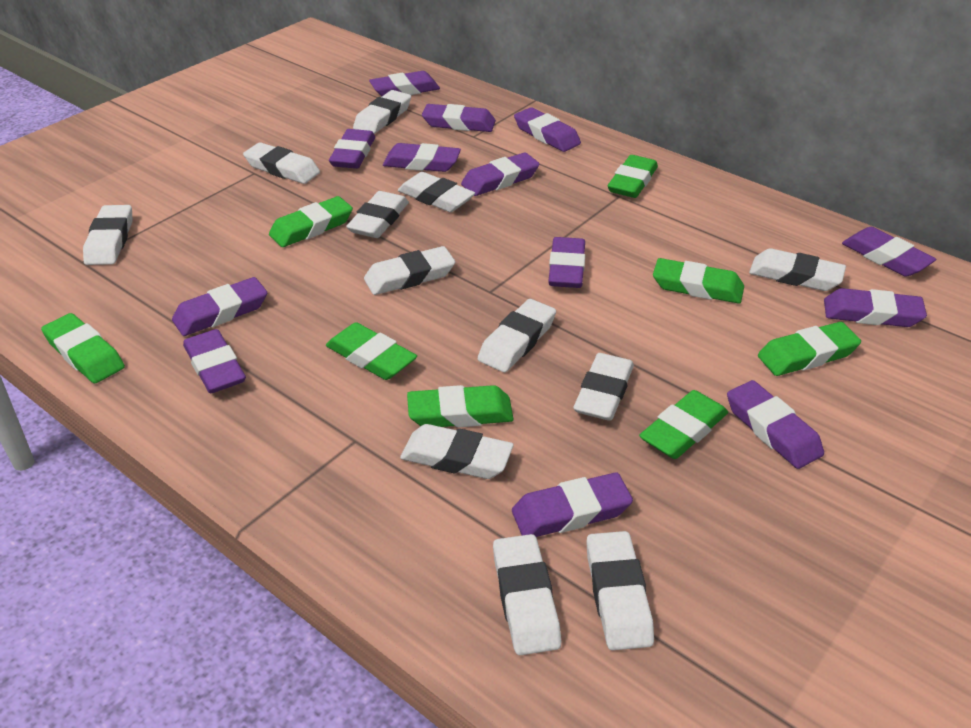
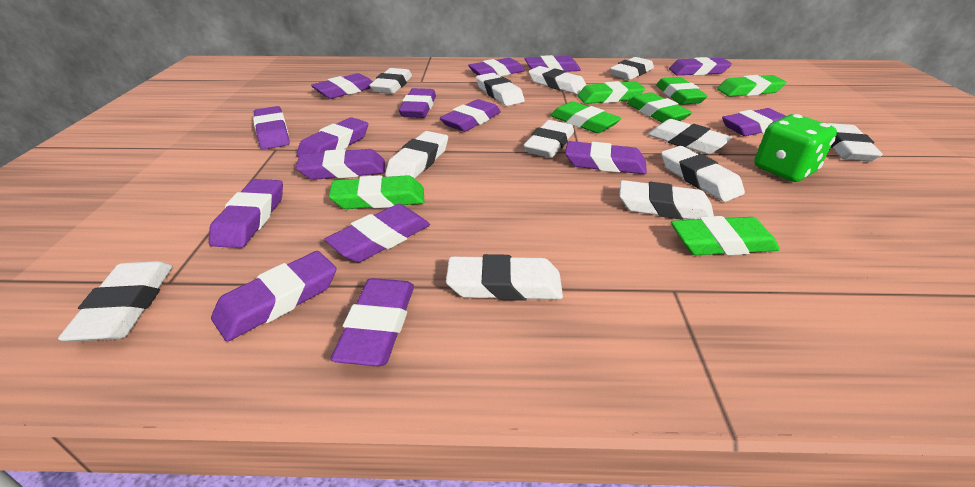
green dice: none = 0 -> [754,114,837,182] = 1
green eraser: [41,313,125,383] [269,196,353,247] [326,322,417,380] [407,385,513,427] [608,155,658,198] [639,390,728,459] [653,258,744,304] [758,322,861,376] = 8 -> [329,175,424,209] [550,101,621,133] [577,81,645,104] [627,92,692,123] [656,77,708,105] [671,216,780,255] [717,75,786,97] = 7
purple eraser: [172,277,267,336] [183,329,246,393] [329,129,375,169] [369,71,440,96] [383,143,461,172] [422,104,496,132] [461,152,539,196] [512,472,633,537] [514,107,581,152] [549,237,585,288] [727,380,824,469] [824,288,927,327] [842,227,936,277] = 13 -> [209,179,283,248] [211,251,336,342] [253,106,290,149] [296,117,368,157] [296,149,385,180] [311,73,373,99] [324,204,430,262] [331,278,414,366] [399,88,436,118] [440,99,501,132] [468,58,525,76] [524,55,581,72] [565,141,647,174] [669,57,732,75] [722,108,785,136] = 15

